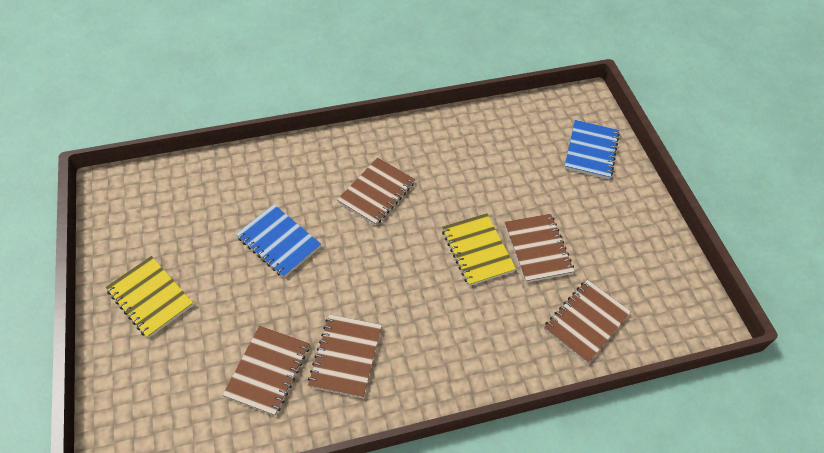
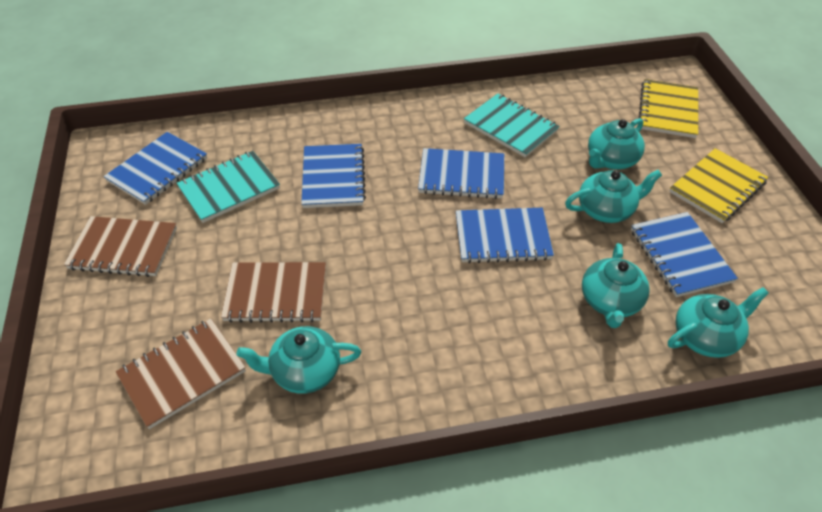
blue notebook: [236,204,321,278] [564,120,620,179] = 2 -> [104,132,207,205] [301,144,366,208] [418,148,504,199] [456,208,554,263] [631,212,738,297] = 5
brown notebook: [223,326,309,416] [308,314,382,398] [337,158,415,226] [505,214,575,283] [544,280,631,364] = 5 -> [64,216,177,277] [115,318,246,429] [221,262,326,323] = 3
turquoise notebook: none = 0 -> [176,151,280,223] [464,93,559,157] = 2
turquoise teapot: none = 0 -> [236,326,361,394] [565,170,662,223] [582,243,650,328] [588,118,645,169] [668,287,769,358] = 5

